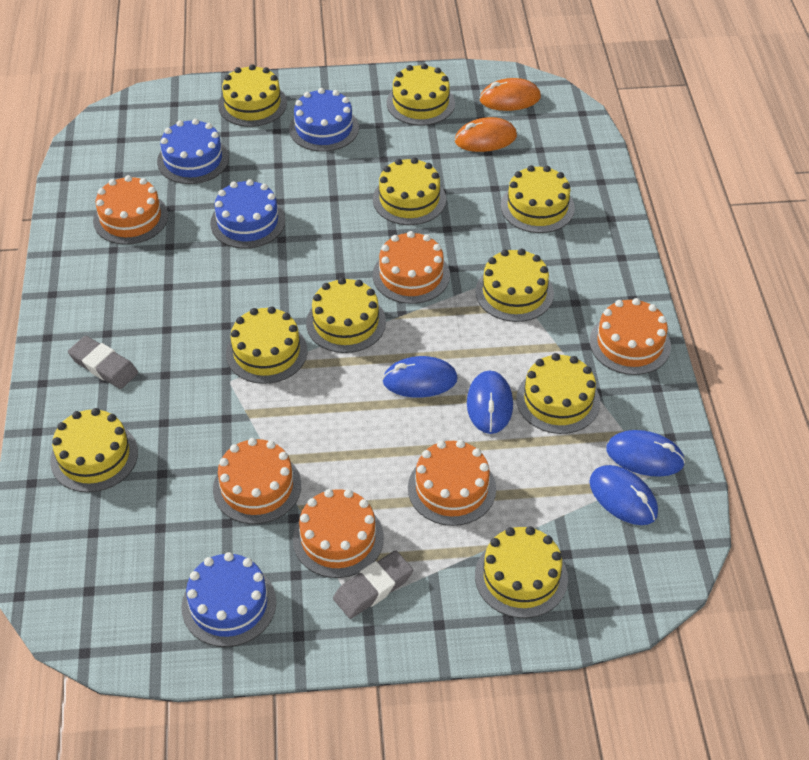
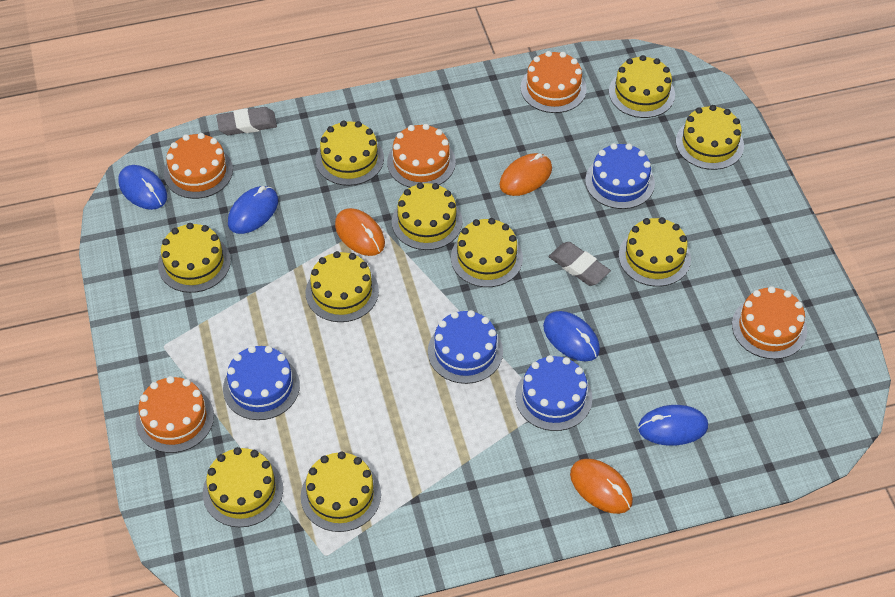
orange cake: [93,175,168,245] [213,438,301,524] [293,489,384,578] [373,231,450,304] [408,440,496,526] [590,298,671,375] = 6 -> [136,376,214,453] [164,133,233,199] [387,124,456,187] [520,51,587,113] [732,286,807,359] = 5
orange mouse: [455,117,517,152] [480,78,541,111] = 2 -> [335,208,385,256] [499,153,552,196] [570,459,633,514] = 3

